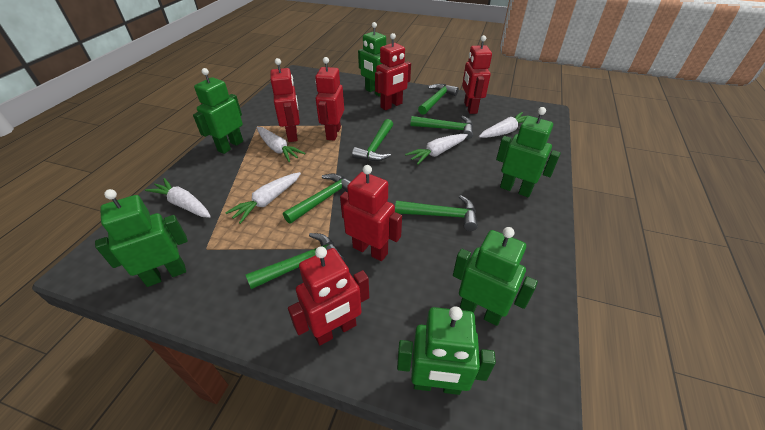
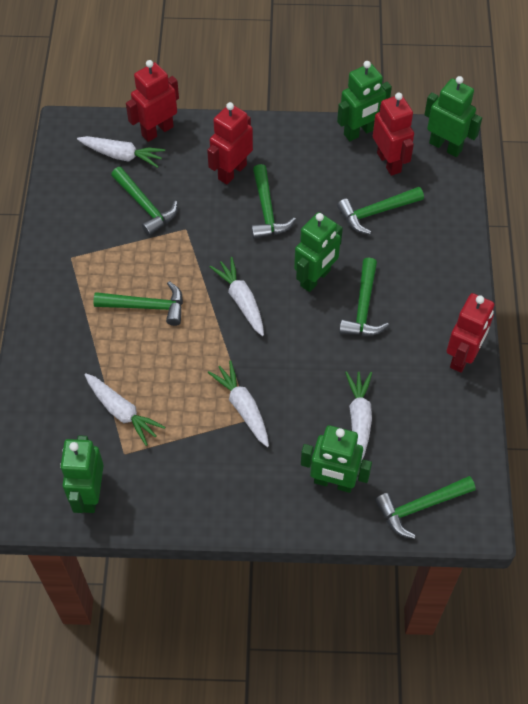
green robot: [95,189,188,287] [193,68,243,154] [358,22,386,97] [397,306,496,395] [453,227,538,326] [496,107,561,197] = 6 -> [60,435,104,513] [294,212,343,292] [301,425,372,493] [337,61,392,141] [424,76,482,157] = 5
red robot: [270,58,300,142] [288,246,369,345] [315,57,344,141] [340,165,402,261] [375,33,411,110] [462,35,492,114] = 6 -> [126,60,179,142] [207,102,253,185] [373,92,414,176] [447,293,494,373] = 4

